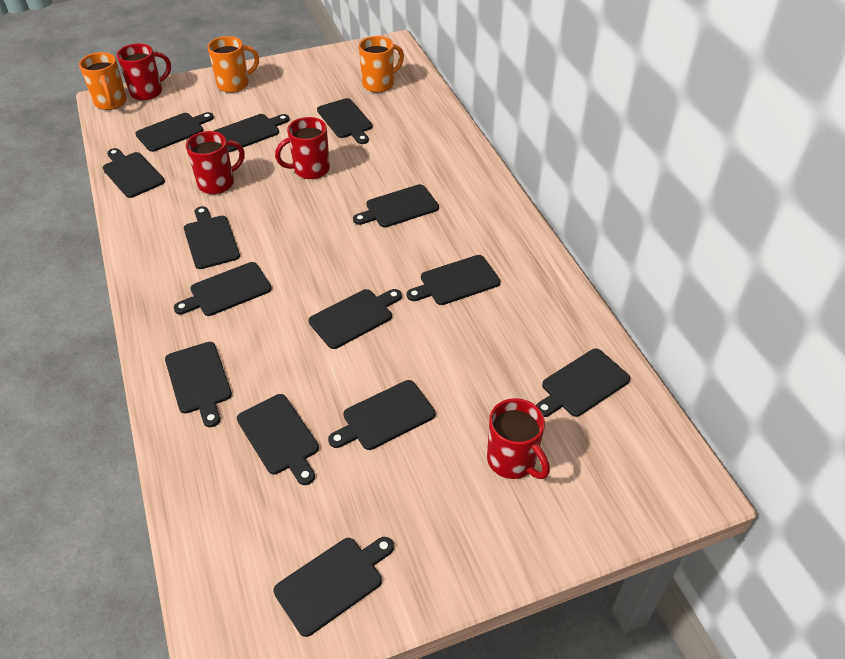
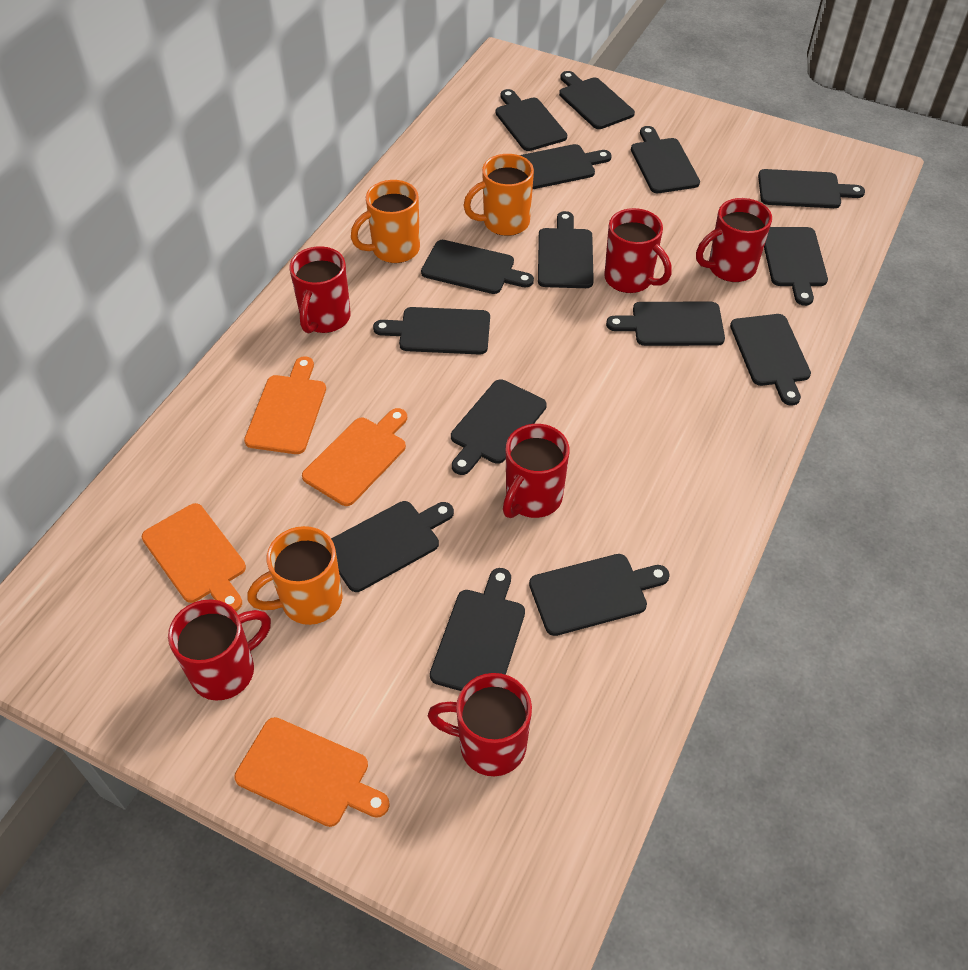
black cutting board: [103,148,165,198] [135,112,214,152] [165,342,232,427] [174,262,272,316] [184,206,240,269] [214,114,290,152] [237,394,319,485] [273,537,394,637] [309,289,402,349] [317,98,372,144] [328,380,436,450] [353,184,439,227] [407,255,501,305] [536,349,630,417] = 14 -> [331,501,454,592] [373,307,490,355] [421,240,534,294] [430,568,525,691] [451,379,547,475] [496,89,567,151] [520,144,612,190] [529,554,670,636] [538,211,594,288] [559,71,635,129] [606,302,725,346] [631,126,700,193] [730,314,811,406] [758,169,865,208] [764,227,828,306] = 15
orange cutting board: none = 0 -> [142,503,246,611] [234,717,390,827] [244,357,326,454] [302,408,407,506] = 4
red mug: [117,43,171,101] [186,131,245,194] [275,117,330,179] [487,398,550,479] = 4 -> [168,599,271,701] [289,246,351,333] [428,673,532,776] [503,424,570,518] [604,208,672,293] [696,198,772,282] = 6

